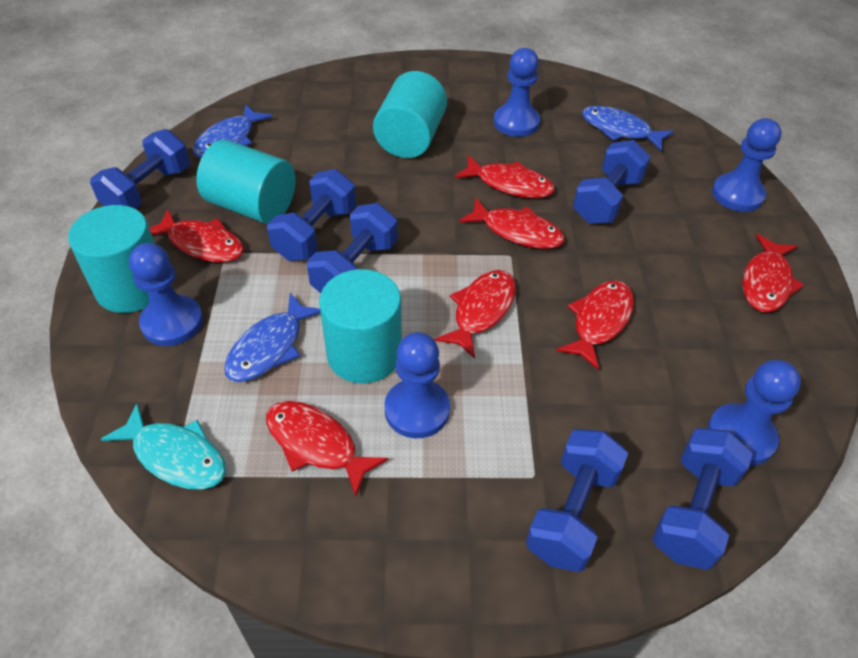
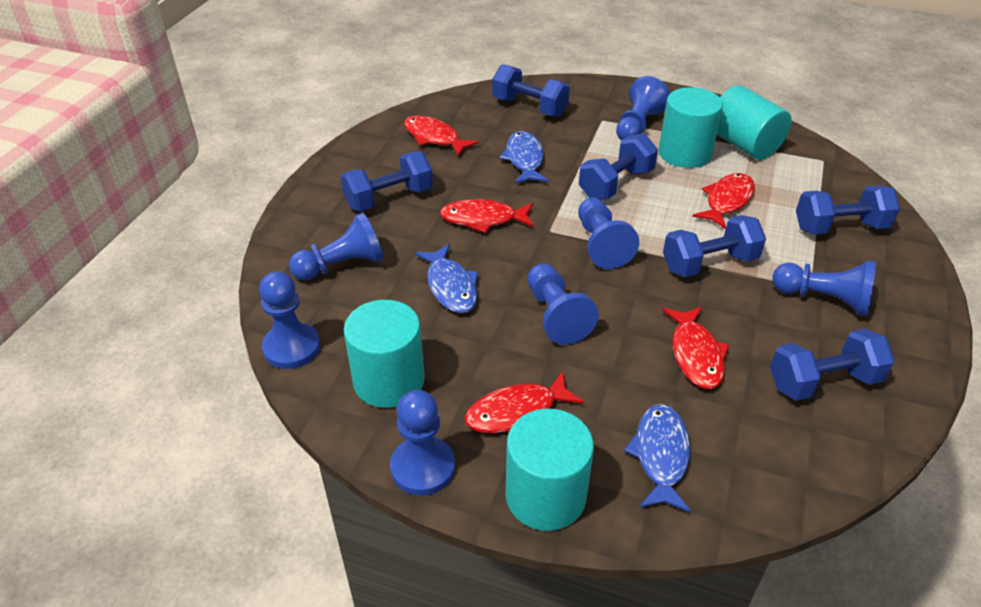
blue pawn: [129,243,203,346] [384,332,450,438] [494,48,540,137] [707,360,801,466] [712,118,781,212] = 5 -> [259,271,320,369] [289,212,384,281] [390,390,455,495] [527,263,599,345] [578,198,639,269] [616,76,670,140] [772,261,876,316] = 7
red fish: [149,210,244,262] [266,401,388,497] [434,270,516,358] [455,155,555,198] [459,198,565,249] [556,280,634,370] [742,234,804,312] = 7 -> [404,116,479,156] [440,199,534,233] [464,371,584,433] [662,306,729,389] [692,173,755,229] = 5
turquoise fish: [101,403,226,490] = 1 -> none = 0

